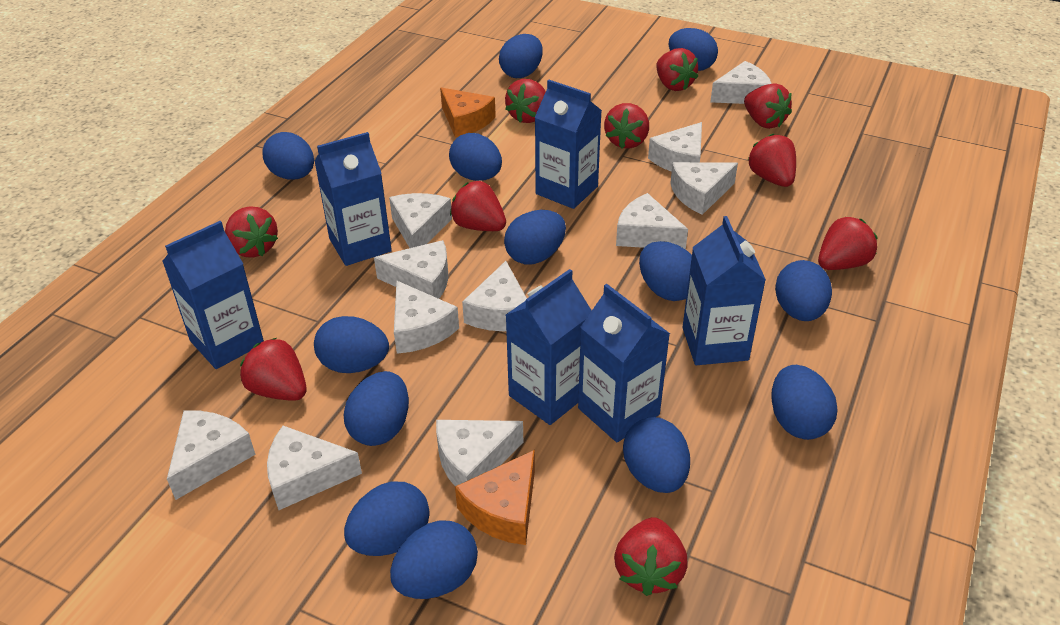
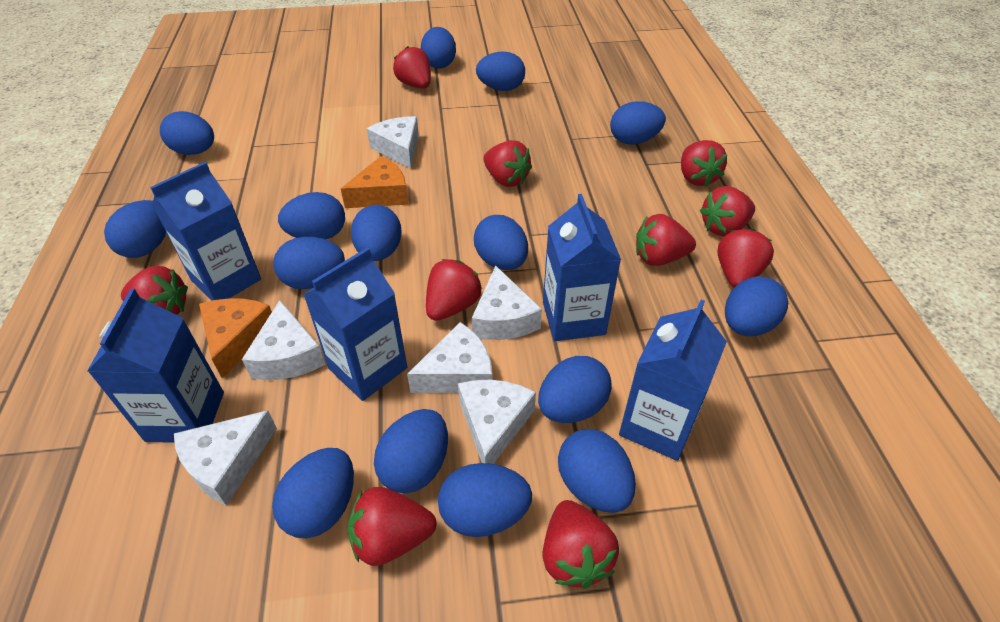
blue carton: [162,221,264,369] [314,132,392,266] [506,269,592,425] [535,80,602,209] [578,284,670,442] [682,216,766,365] = 6 -> [87,289,224,443] [150,162,261,301] [303,247,407,401] [543,194,621,341] [619,299,727,461] = 5
blue egg: [263,132,314,180] [314,316,389,373] [344,371,409,446] [344,482,430,556] [390,521,478,599] [449,133,502,181] [499,34,543,78] [504,210,566,264] [623,417,690,493] [639,241,692,301] [669,28,718,71] [771,365,837,440] [775,260,832,321] = 13 -> [104,200,166,258] [160,111,214,155] [272,448,354,538] [273,237,345,289] [278,192,345,239] [351,205,402,261] [374,409,448,493] [421,27,456,69] [438,463,532,537] [474,215,528,270] [476,51,525,91] [538,356,612,423] [558,429,636,513] [610,101,666,145] [725,276,788,336] = 15
white cheese: [167,410,255,500] [267,426,362,510] [374,240,448,299] [389,193,452,248] [394,280,459,354] [436,420,523,486] [462,261,527,331] [616,193,688,249] [648,122,702,172] [670,162,738,215] [710,61,772,104] = 11 -> [174,410,277,505] [242,300,325,380] [367,116,419,169] [407,322,493,393] [458,380,536,464] [472,266,542,340] = 6

